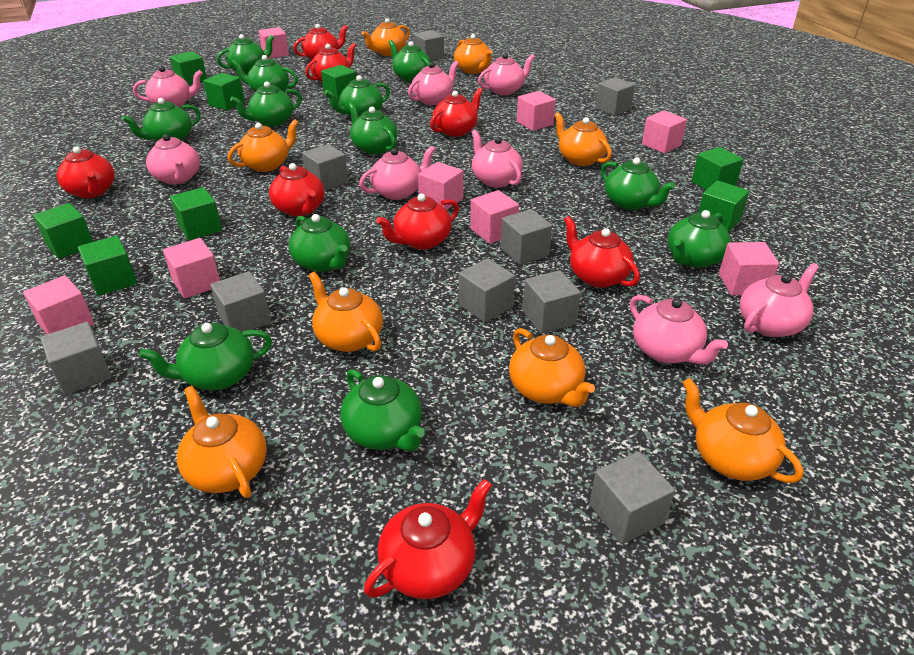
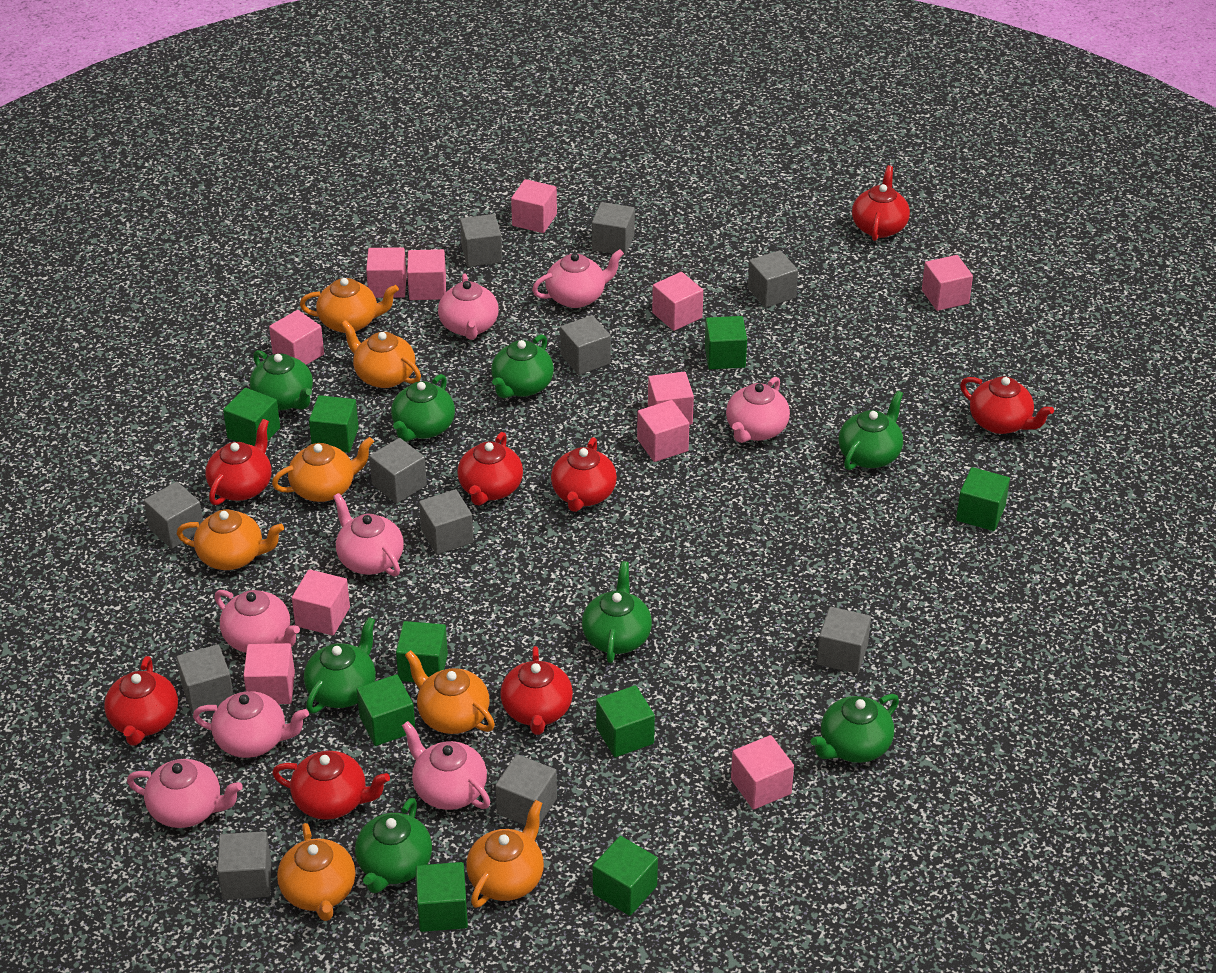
green cube: [33,203,93,259] [78,236,137,296] [170,51,207,85] [170,187,222,240] [203,73,245,110] [321,65,356,102] [692,147,744,190] [698,181,749,233] = 8 -> [223,388,280,446] [309,395,359,453] [357,674,416,746] [396,621,448,682] [416,862,468,932] [593,836,658,916] [596,685,655,757] [705,316,747,369] [956,467,1010,531] = 9
green teapot: [122,98,201,141] [139,323,272,390] [217,34,275,74] [230,81,302,126] [231,55,298,92] [289,214,350,272] [324,75,390,117] [340,369,425,452] [348,102,398,154] [389,40,431,82] [601,157,675,210] [668,210,731,268] = 12 -> [250,350,313,410] [304,617,376,713] [355,798,432,893] [391,374,455,442] [491,334,554,398] [582,561,652,663] [810,694,899,763] [839,390,903,470] = 8
grey cube: [40,322,112,395] [210,271,271,333] [302,144,348,191] [414,30,444,61] [459,258,515,323] [501,209,552,265] [523,270,581,334] [589,452,675,544] [595,77,635,116] = 9 -> [144,482,203,549] [177,644,233,714] [217,831,271,900] [369,438,427,503] [419,489,474,555] [460,214,502,267] [495,754,557,825] [560,315,611,375] [592,202,635,255] [748,250,798,308] [817,607,871,674] = 11
orange teapot: [177,386,267,498] [228,119,299,172] [309,272,383,352] [361,18,410,56] [454,34,492,74] [509,328,595,407] [554,112,612,166] [682,378,803,483] = 8 -> [177,509,284,570] [272,437,374,502] [277,823,355,921] [300,278,399,333] [341,320,421,388] [405,650,495,734] [466,800,544,908] = 7
pink cube: [23,275,94,334] [163,238,220,298] [259,27,289,58] [418,162,463,210] [470,190,519,244] [517,91,556,131] [642,111,687,153] [719,242,779,295] = 8 -> [243,643,295,704] [269,310,324,365] [292,569,350,636] [366,247,407,298] [407,249,446,300] [511,179,557,233] [637,400,689,462] [648,372,694,425] [652,272,703,331] [731,735,794,810] [922,255,973,311] = 11

